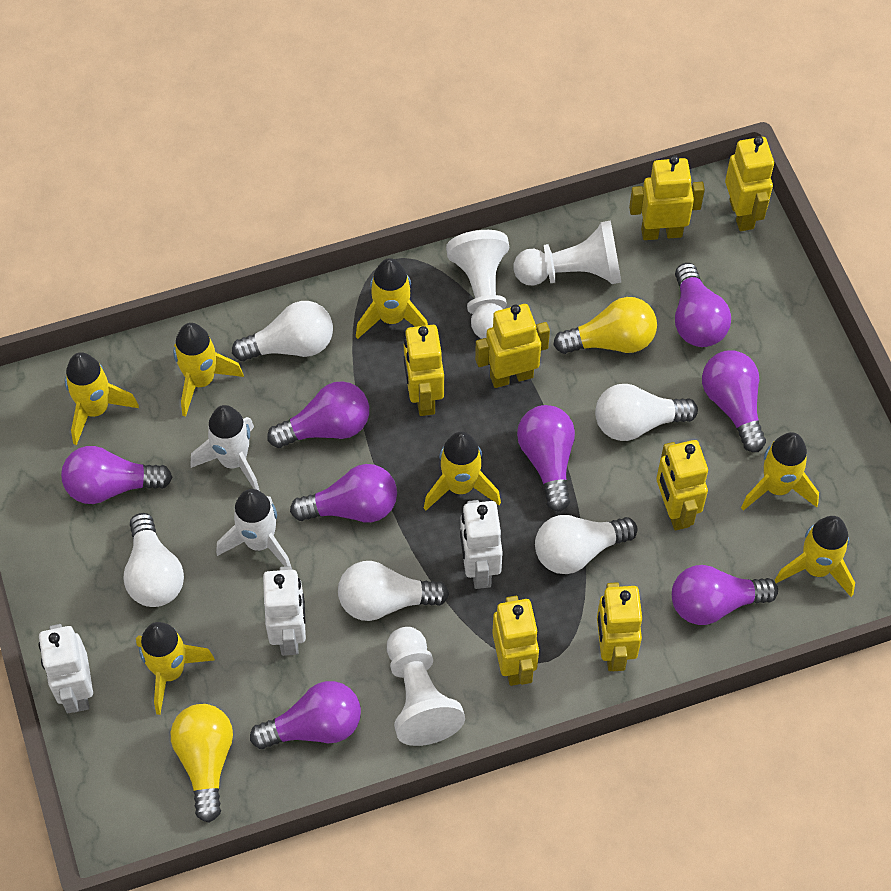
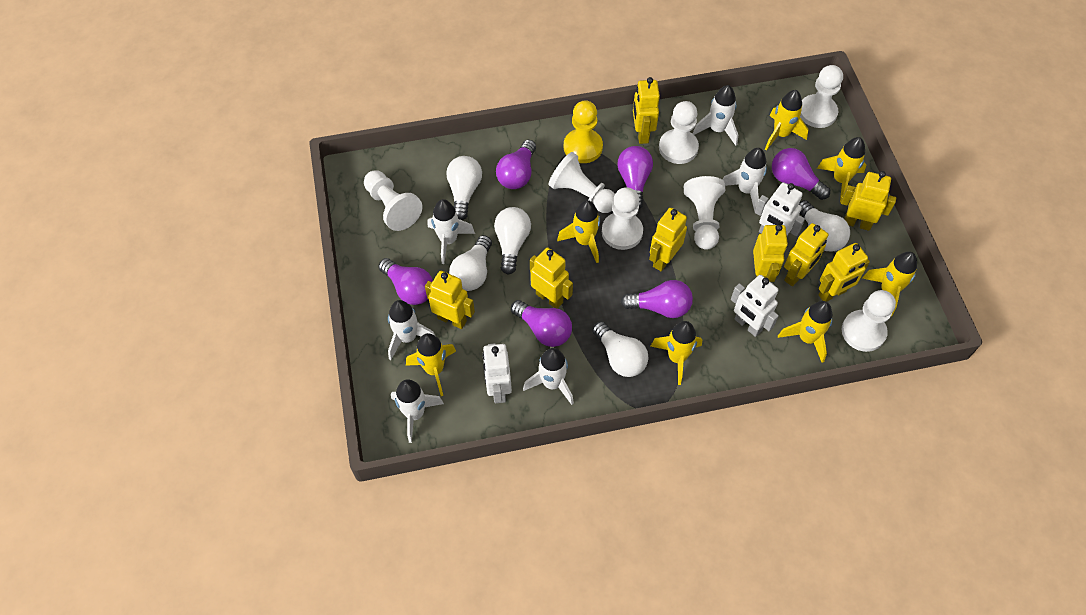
purple light bulb: [61,446,172,504] [250,681,361,749] [267,381,369,448] [290,464,397,522] [517,405,575,512] [672,565,778,625] [675,263,731,347] [702,351,766,452] = 8 -> [378,258,433,305] [496,140,536,189] [511,300,572,347] [617,146,653,209] [620,280,693,318] [772,148,830,200] = 6
white pawn: [387,627,465,746] [446,230,509,339] [514,220,622,286] = 3 -> [364,170,423,231] [549,152,615,213] [602,187,643,250] [659,101,699,164] [684,176,725,250] [800,65,843,128] [842,290,896,352] = 7
white rocket: [190,405,260,491] [216,489,291,567] = 2 -> [388,300,435,360] [391,379,444,443] [428,199,475,264] [523,348,574,405] [692,85,738,146] [722,148,767,212] = 6
yellow light bulb: [171,704,233,823] [553,297,657,354] = 2 -> none = 0
yellow pawn: none = 0 -> [564,100,603,163] = 1
yellow robot: [404,325,444,416] [475,304,550,388] [492,596,539,686] [597,582,642,671] [629,155,705,240] [656,440,708,530] [725,136,774,231] = 7 -> [425,271,475,329] [530,248,573,309] [633,77,660,144] [649,208,687,271] [753,224,788,282] [784,223,828,286] [818,243,870,302] [841,171,896,231] = 8

